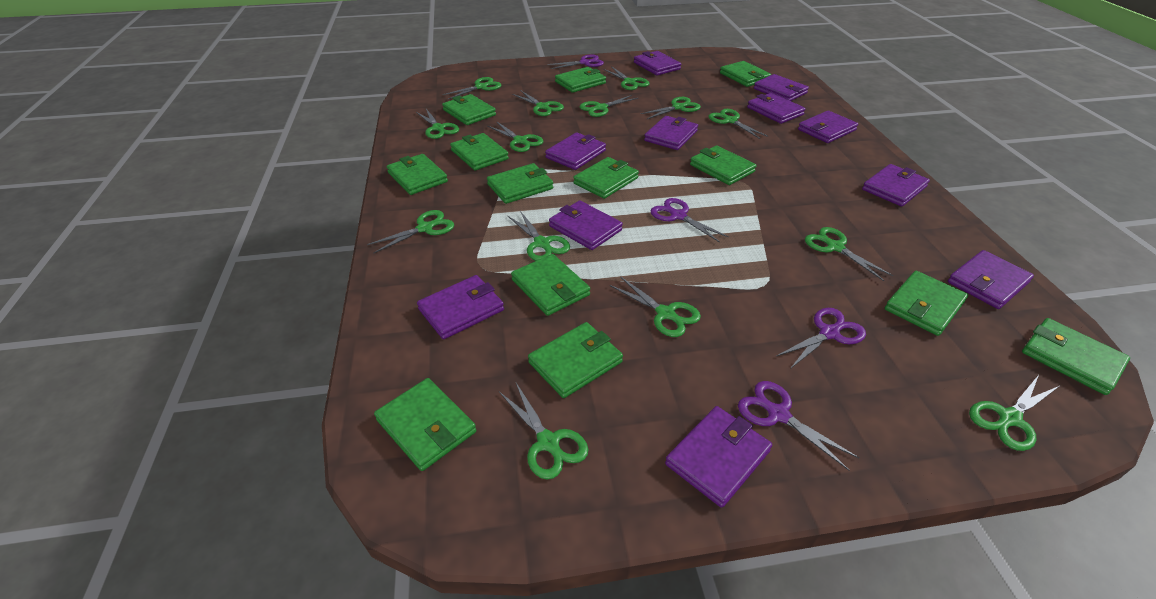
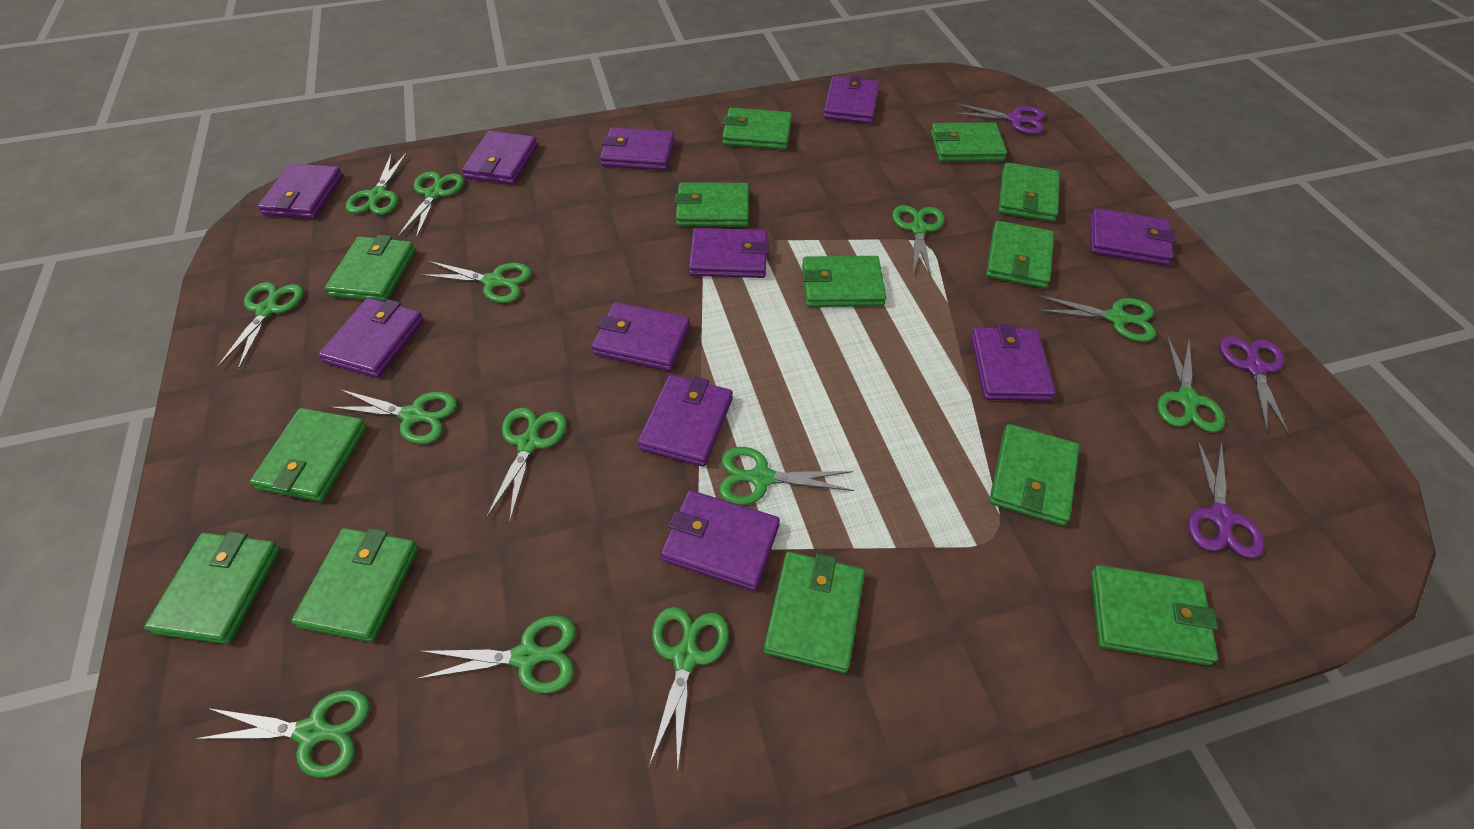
green scissors: [367,210,454,253] [416,109,459,139] [442,77,501,99] [488,121,543,152] [499,381,588,480] [508,211,570,261] [512,90,564,116] [579,95,638,117] [603,66,650,90] [610,276,701,337] [640,97,701,119] [709,109,768,139] [805,227,894,281] [969,375,1059,451] = 14 -> [196,690,370,778] [217,282,303,370] [330,389,457,444] [346,153,407,215] [398,171,464,239] [416,616,576,694] [421,261,531,303] [486,407,567,521] [649,607,729,771] [719,447,854,505] [892,205,944,278] [1037,295,1156,342] [1157,335,1225,433] = 13
purple scissors: [548,55,604,69] [651,198,729,243] [738,381,859,470] [777,308,866,369] = 4 -> [953,103,1045,134] [1188,438,1264,559] [1219,336,1290,435] = 3

